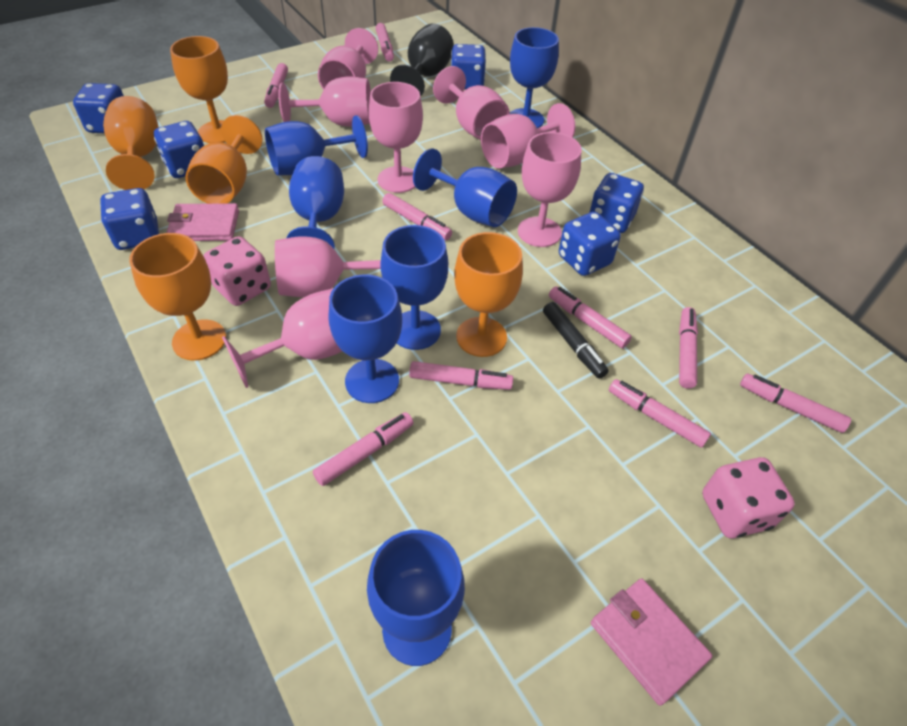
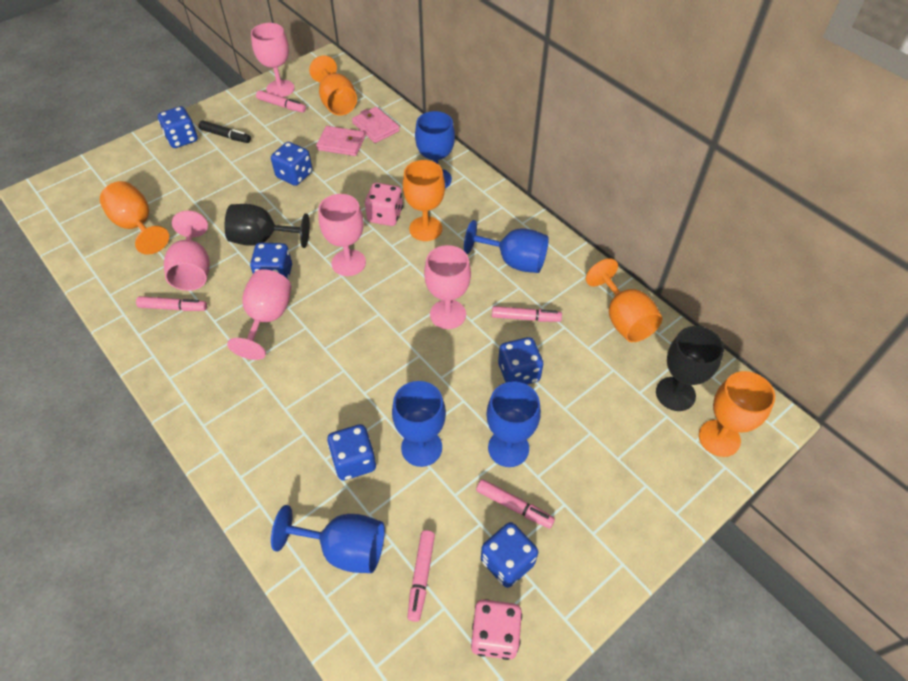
black goblet: [390,24,454,97] = 1 -> [224,204,310,248] [656,326,724,411] = 2
blue goblet: [265,115,368,176] [287,156,344,249] [328,274,402,403] [367,530,465,666] [380,225,448,350] [413,148,517,227] [510,27,559,128] = 7 -> [271,505,385,573] [392,381,446,467] [415,111,455,188] [464,220,549,273] [486,381,541,467] = 5
pink goblet: [222,288,342,388] [275,236,381,297] [278,76,371,127] [318,28,378,90] [369,82,423,193] [433,66,510,140] [481,103,575,169] [518,132,582,247] = 8 -> [164,211,210,291] [227,269,291,360] [251,23,295,97] [318,194,366,276] [424,245,471,329] = 5
pink marker: [264,63,288,108] [313,412,413,486] [376,23,394,62] [383,193,452,240] [409,361,513,390] [549,286,632,348] [609,379,711,448] [679,307,698,389] [740,373,851,433] = 9 -> [136,296,207,311] [256,90,306,113] [407,530,435,622] [476,479,555,528] [492,306,562,322] = 5

